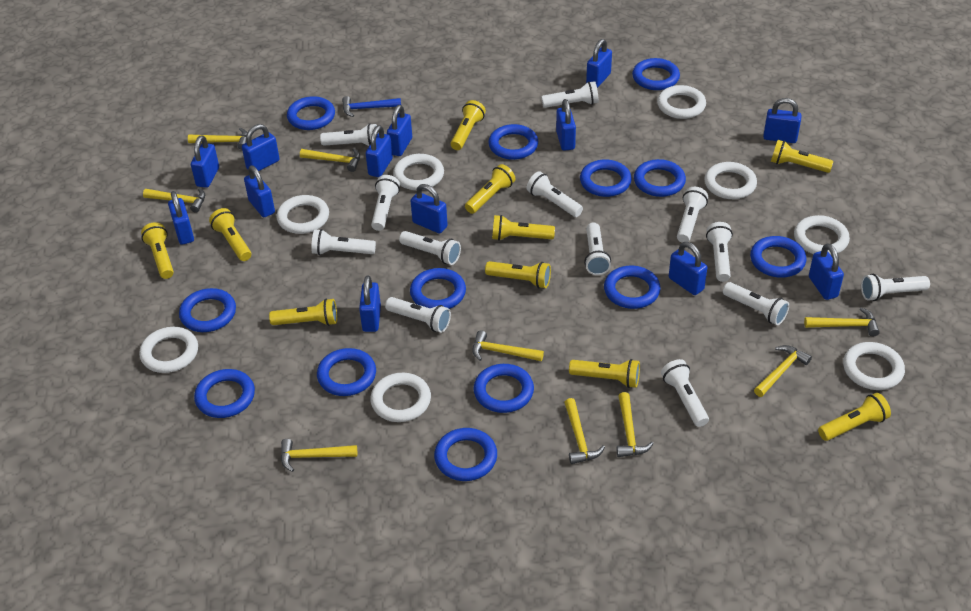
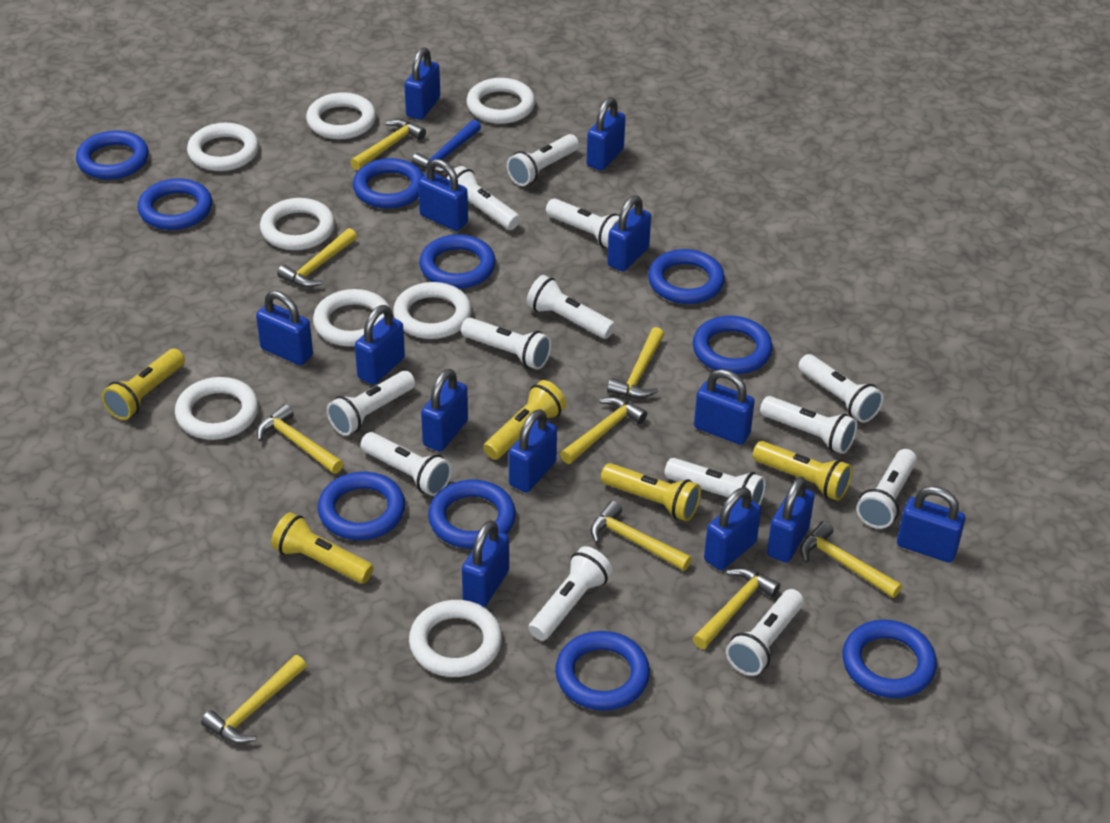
blue ring: [179,288,236,332] [194,369,255,418] [287,96,335,130] [317,348,376,396] [410,268,466,309] [434,428,497,481] [474,364,534,413] [488,124,538,160] [580,160,632,197] [604,266,661,309] [632,58,680,90] [634,159,686,197] [750,236,806,278] = 13 -> [76,130,149,180] [138,178,212,230] [318,472,405,540] [353,158,424,209] [419,234,496,289] [428,480,516,549] [555,631,650,711] [648,249,725,304] [693,316,773,374] [842,620,937,698] = 10
yellow flashlight: [141,222,174,279] [209,208,251,261] [269,298,337,326] [451,100,486,150] [465,164,516,214] [485,261,551,288] [492,215,555,241] [569,359,640,388] [771,140,833,173] [818,393,891,441] = 10 -> [102,349,185,420] [271,512,374,584] [483,380,566,460] [601,463,701,521] [753,441,853,501] = 5

